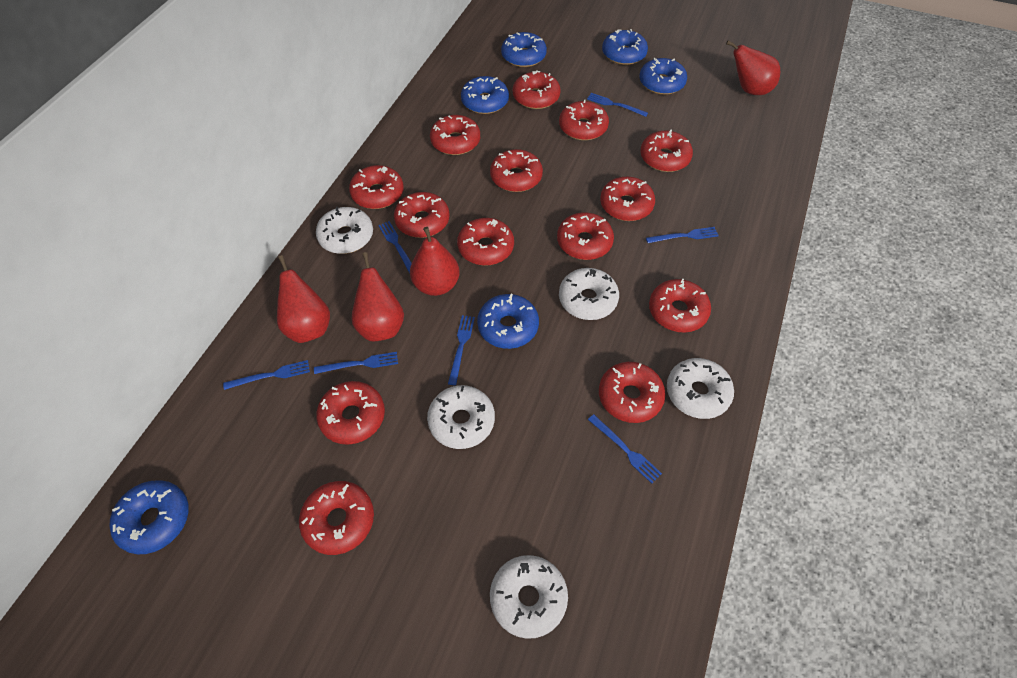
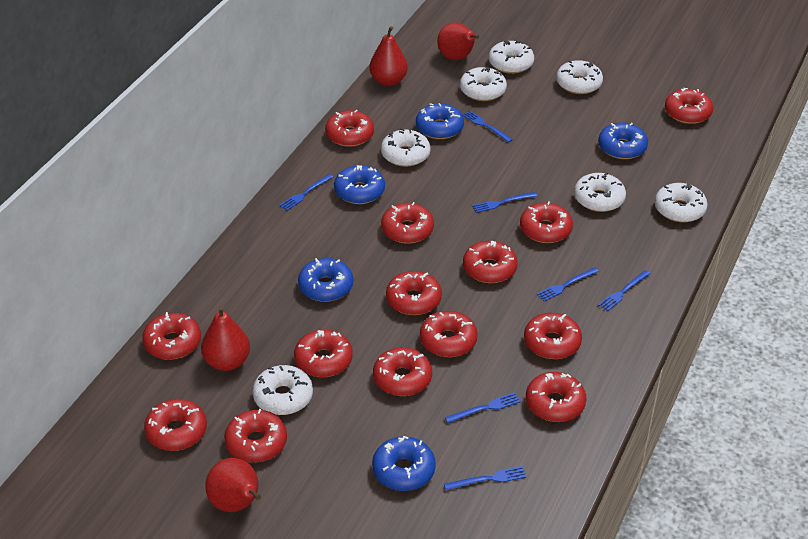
blue donut: [109,480,189,554] [461,76,509,114] [477,294,539,349] [501,32,547,67] [602,29,648,65] [639,58,687,95] = 6 -> [298,258,353,302] [334,165,385,204] [372,436,436,491] [416,103,464,139] [598,123,648,159] = 5
white donut: [316,207,373,254] [427,385,495,449] [490,555,568,639] [559,268,619,320] [667,358,734,419] = 5 -> [253,365,313,415] [381,128,431,167] [460,67,507,101] [489,41,534,74] [556,60,603,94] [574,172,626,212] [655,183,708,222] = 7

